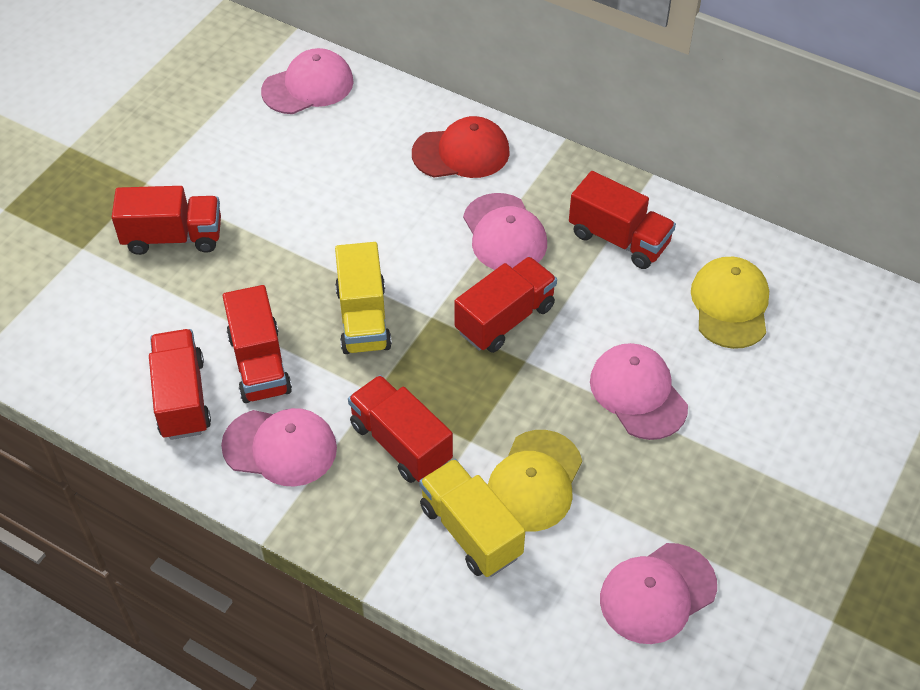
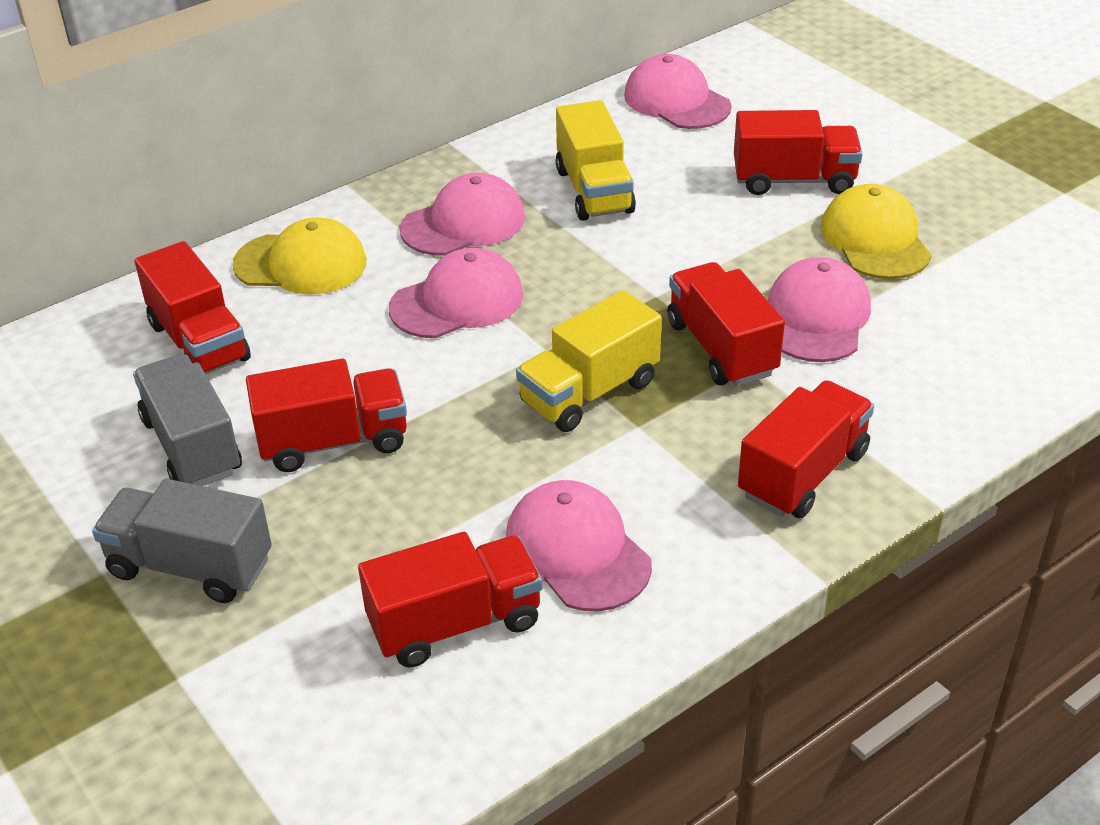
grey truck: none = 0 -> [92,479,272,603] [133,354,242,486] = 2
red cap: [412,116,510,178] = 1 -> none = 0

